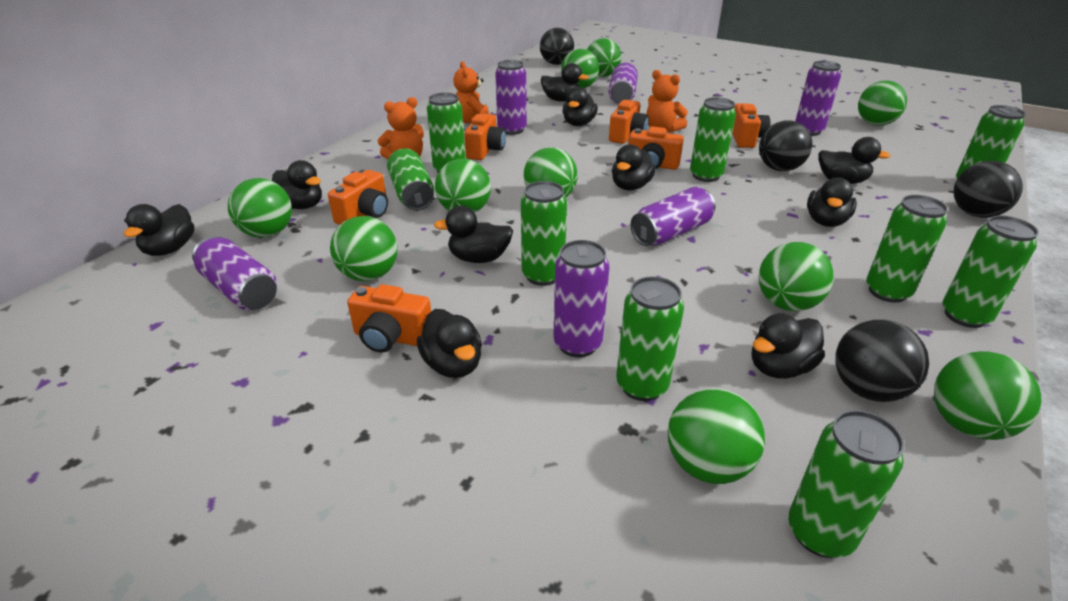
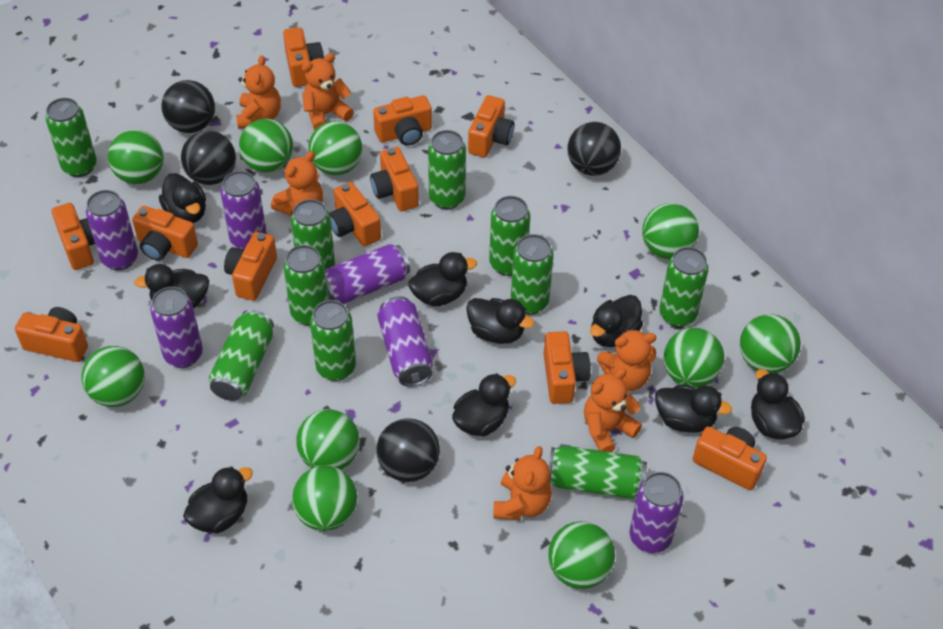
black duck: [124,204,194,256] [272,160,322,209] [417,309,482,378] [434,206,513,263] [541,63,588,102] [562,86,598,126] [612,144,656,191] [751,313,825,379] [807,178,857,227] [818,137,891,184] = 10 -> [134,264,209,308] [159,173,206,223] [183,466,253,533] [408,252,477,306] [452,373,516,437] [466,298,534,344] [590,295,643,347] [655,385,732,433] [751,369,805,439] = 9
green can: [387,148,434,210] [427,93,466,173] [521,181,567,286] [616,276,684,401] [690,97,736,182] [788,410,905,558] [866,195,948,303] [942,215,1039,328] [956,105,1026,179] = 9 -> [46,98,97,177] [209,310,274,401] [284,245,328,326] [291,199,335,271] [310,300,356,381] [428,130,466,209] [489,196,530,276] [511,234,554,315] [549,445,647,499] [659,247,709,327] = 10
orange camera: [328,170,388,225] [347,284,431,353] [464,113,506,160] [609,100,649,144] [628,126,684,170] [732,103,770,148] = 6 -> [15,307,88,362] [52,203,95,270] [132,206,198,261] [224,232,277,301] [283,27,324,87] [329,182,381,247] [370,147,419,211] [373,95,432,146] [468,95,514,158] [543,331,591,404] [693,426,767,490] = 11
orange teddy bear: [378,97,424,159] [453,61,489,123] [646,70,688,133] = 3 -> [236,55,281,129] [271,151,323,216] [302,53,354,130] [493,446,552,520] [584,368,642,452] [597,328,656,391] = 6

